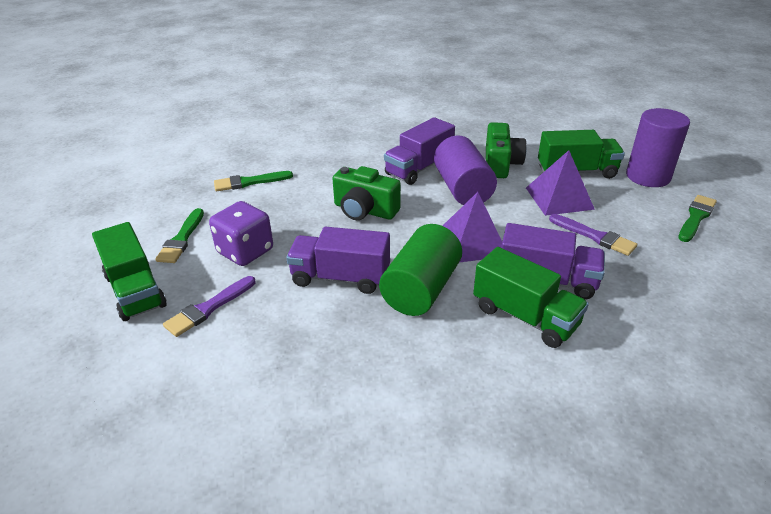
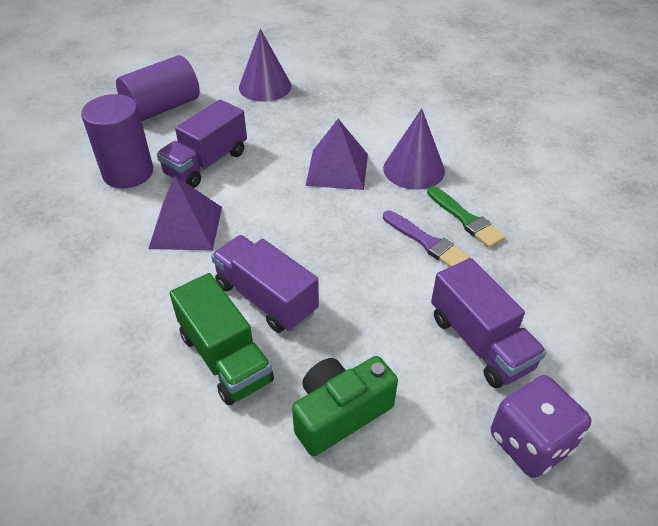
green brush: [155,208,204,263] [214,171,293,191] [678,195,717,242] = 3 -> [427,186,505,248] = 1
green camera: [332,166,401,220] [486,122,527,178] = 2 -> [292,356,398,456] = 1
green cylinder: [379,224,462,316] = 1 -> none = 0
green truck: [92,222,167,321] [473,247,589,348] [538,130,625,179] = 3 -> [169,273,274,405] = 1
purple brush: [163,276,255,337] [549,214,637,256] = 2 -> [383,210,470,267] = 1
purple cone: none = 0 -> [239,29,291,102] [383,108,445,190] = 2

